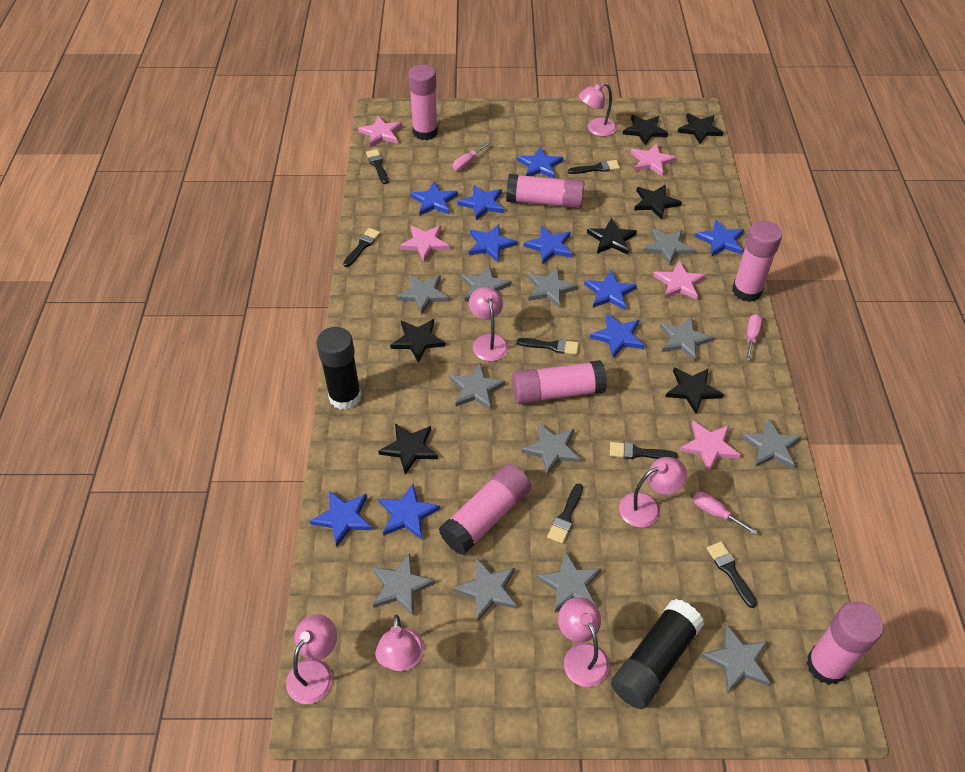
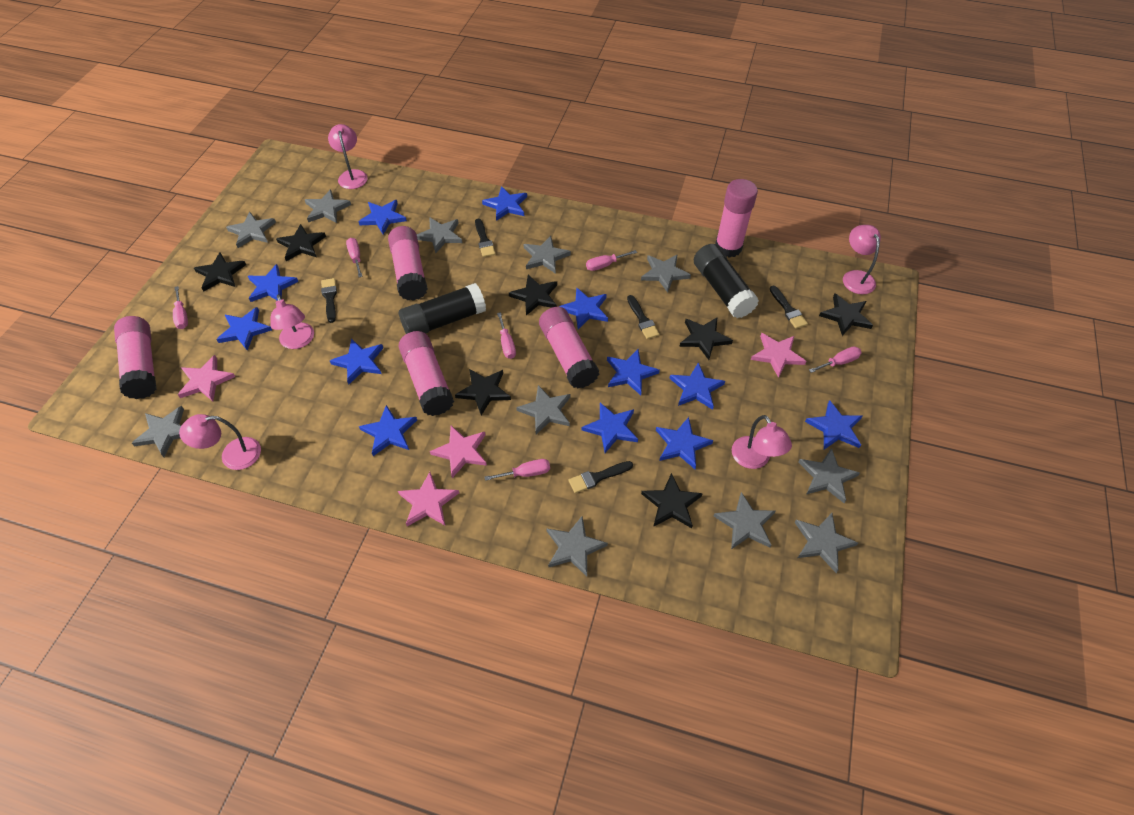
black brush: [343,228,380,267] [366,149,388,184] [517,338,579,355] [547,484,583,544] [568,160,620,174] [610,442,678,459] [707,541,757,608] = 7 -> [321,278,337,323] [475,219,495,257] [569,461,633,493] [627,295,660,339] [770,286,808,329] = 5
blue star: [310,491,372,547] [379,484,440,540] [410,182,458,215] [457,185,504,220] [469,224,517,262] [517,147,563,178] [524,226,572,264] [584,270,637,310] [590,314,644,358] [695,219,744,257] = 10 -> [216,307,272,351] [248,264,298,302] [330,339,383,384] [358,200,407,235] [359,405,417,456] [482,186,527,221] [559,287,608,329] [582,403,638,453] [607,349,660,395] [656,417,713,469] [669,362,725,410] [805,400,862,449] = 12
grey star: [372,553,436,616] [396,275,449,315] [450,363,506,410] [453,557,517,621] [461,265,512,302] [521,423,581,475] [528,267,578,308] [536,551,602,612] [643,228,694,266] [659,317,714,361] [701,624,771,694] [740,419,801,469] = 12 -> [132,406,184,457] [226,212,276,248] [305,189,351,223] [417,217,463,253] [516,385,570,434] [523,236,571,274] [546,516,608,577] [641,254,691,293] [714,492,776,549] [794,513,858,573] [798,448,860,503] = 11
pink glue stick: [408,65,438,140] [439,464,531,555] [506,174,585,209] [512,360,607,405] [732,221,782,302] [806,602,883,685] = 6 -> [114,316,157,399] [388,226,428,301] [399,331,454,416] [539,307,600,389] [715,179,758,258] = 5
pink lamp: [286,614,337,704] [375,615,424,671] [469,287,509,361] [558,597,610,687] [579,83,617,137] [619,457,687,528] = 6 -> [179,414,261,470] [271,294,314,349] [328,124,368,189] [732,415,792,469] [843,225,881,294] = 5
pink screwdriver: [453,142,489,171] [693,492,758,535] [746,314,762,361] = 3 -> [173,286,188,329] [346,238,362,277] [484,459,550,481] [497,312,516,359] [586,250,637,271] [809,346,862,373] = 6
pink star: [358,116,403,147] [399,225,450,262] [631,143,677,176] [653,261,706,300] [679,421,741,472] = 5 -> [178,355,235,401] [398,472,459,526] [430,426,487,478] [751,333,807,378] = 4

